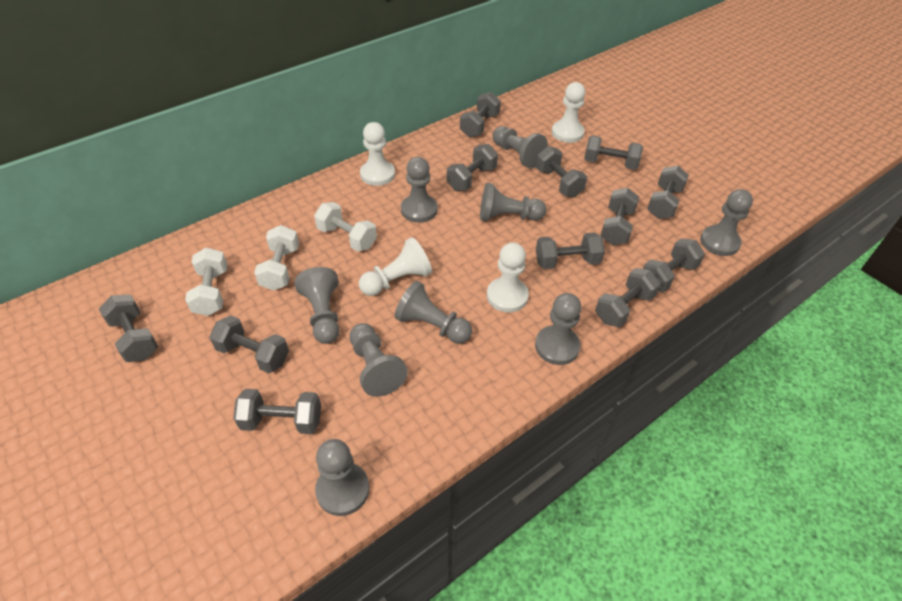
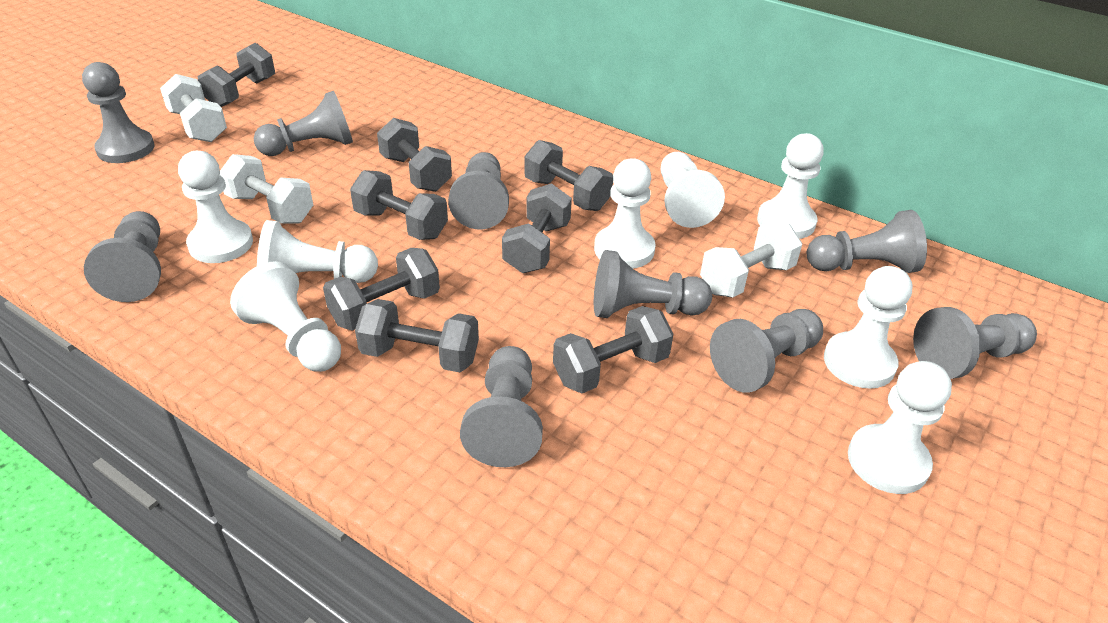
grey dumbbell: [98,295,158,362] [209,316,289,373] [233,389,321,434] [447,144,498,191] [460,92,501,137] [536,146,587,197] [536,232,605,269] [584,135,643,170] [595,268,661,327] [601,188,639,245] [643,238,705,292] [647,166,689,219] = 12 -> [198,43,275,107] [323,248,440,331] [350,170,448,240] [355,299,479,372] [377,118,452,192] [502,183,572,273] [524,140,613,211] [553,306,673,393] = 8
white pawn: [359,237,432,296] [360,122,395,186] [487,242,529,312] [552,82,585,143] = 4 -> [178,151,253,263] [230,261,341,372] [257,220,378,283] [594,158,655,269] [661,152,725,228] [757,133,824,239] [824,266,912,389] [848,361,952,494] = 8

